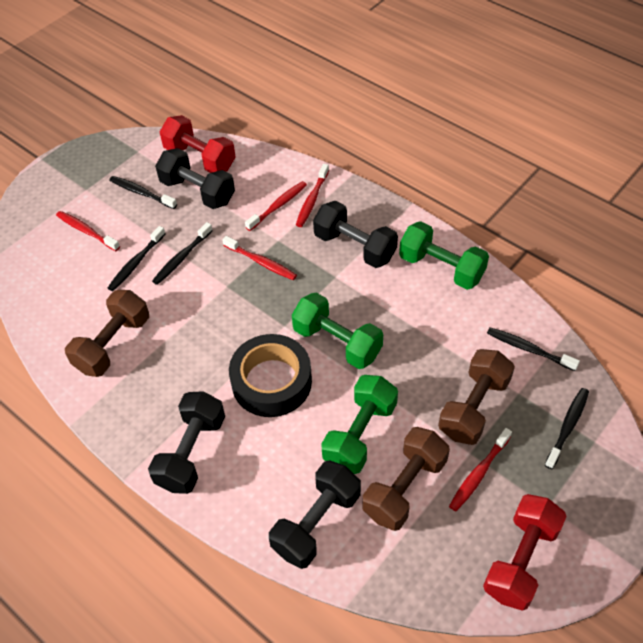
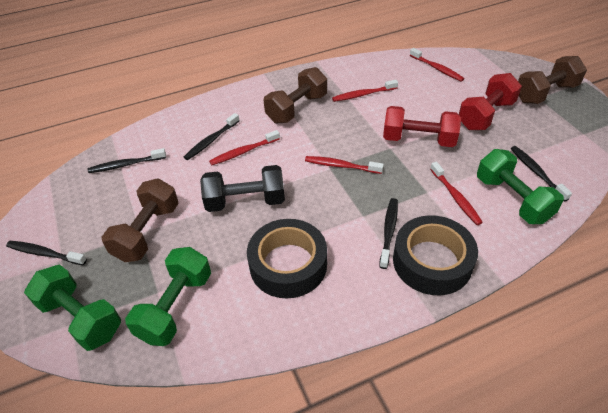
black dumbbell: [148,391,225,494] [155,148,235,209] [269,461,361,569] [313,201,398,268] = 4 -> [200,165,285,212] = 1
black tape: [229,334,312,417] = 1 -> [247,219,327,298] [393,215,478,295] = 2

